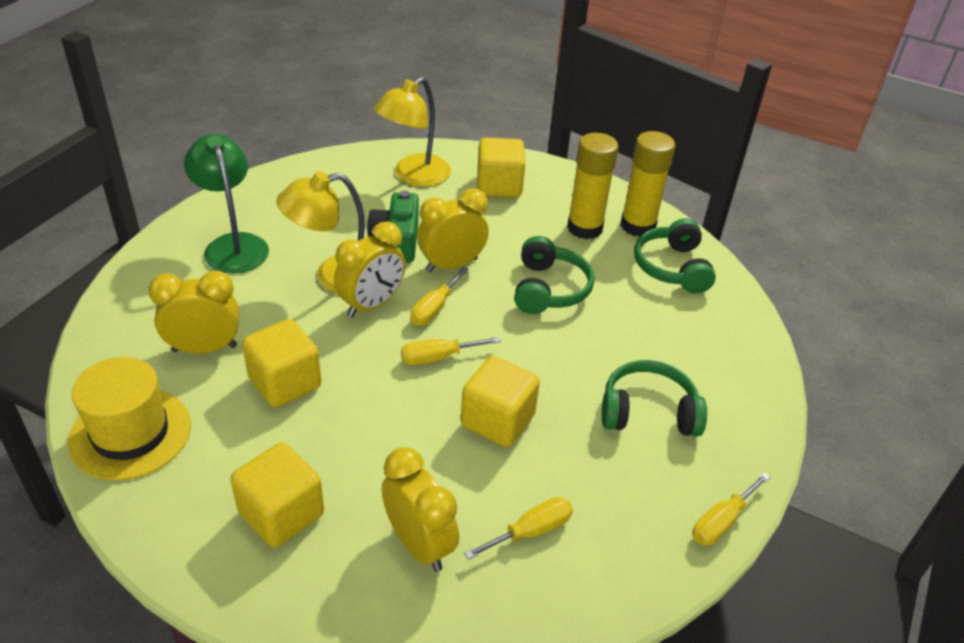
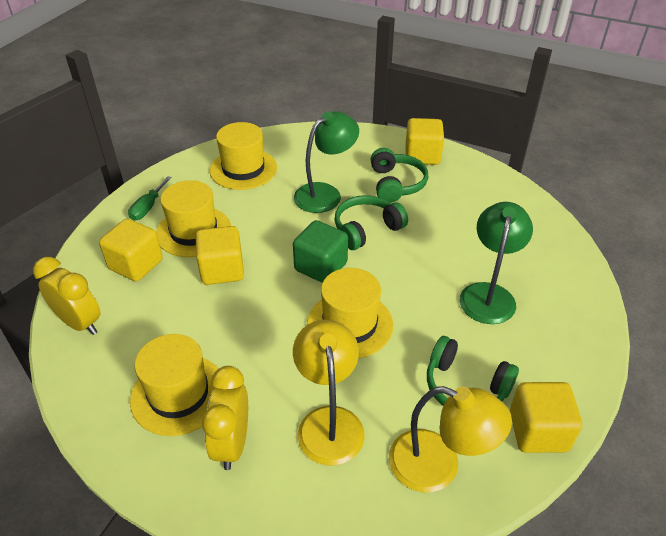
green camera: [367,191,419,263] = 1 -> none = 0
green cube: none = 0 -> [293,220,348,283] = 1
green lamp: [184,134,269,273] = 1 -> [294,111,359,213] [460,202,533,324] = 2
green screwdriver: none = 0 -> [128,176,172,221] = 1
yellow clock: [148,270,239,353] [334,221,406,318] [382,447,459,572] [417,188,489,272] = 4 -> [33,257,101,335] [202,366,248,470] = 2
yellow glue stick: [567,133,619,239] [620,131,676,237] = 2 -> none = 0
yellow hat: [68,357,191,480] = 1 -> [130,334,219,436] [156,180,231,257] [210,122,277,190] [307,268,393,358] = 4
yellow screwdriver: [401,337,501,365] [411,267,469,325] [464,497,573,560] [692,472,770,546] = 4 -> none = 0

